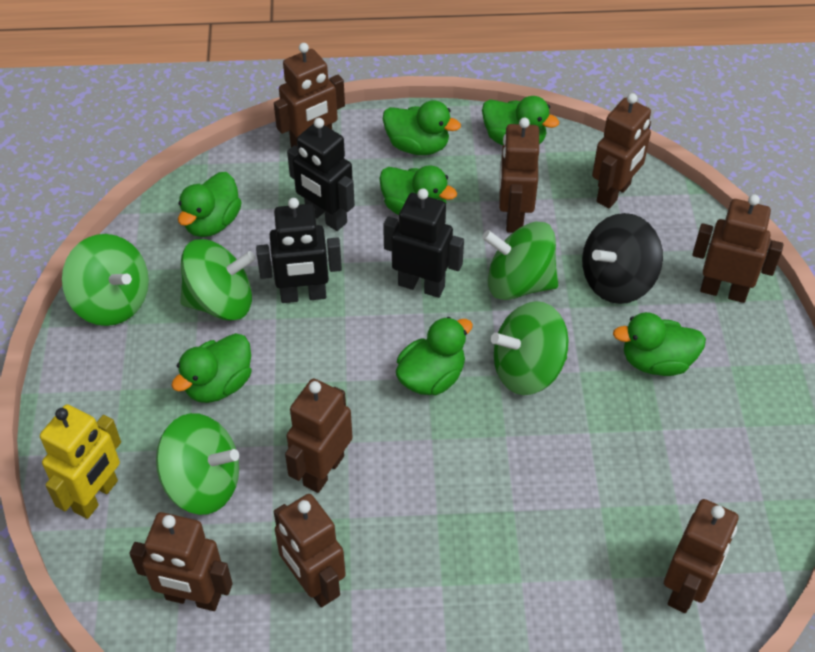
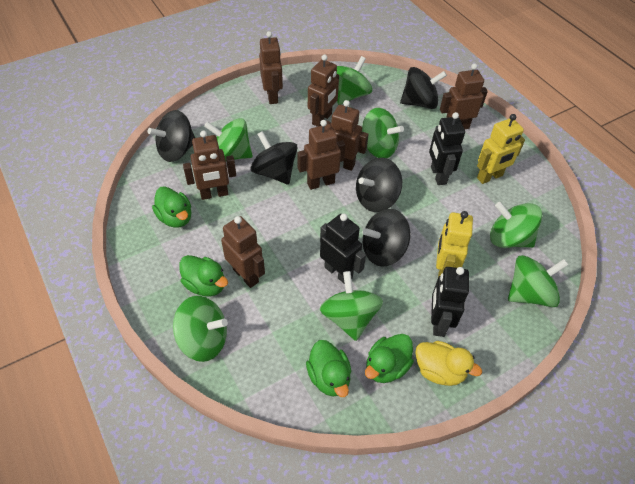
black spinning top: [582,213,663,304] = 1 -> [148,110,195,162] [251,131,298,185] [356,158,402,212] [363,209,410,267] [400,67,447,109] = 5
brown robot: [130,512,233,611] [274,43,345,147] [274,494,346,608] [285,379,353,493] [499,118,539,233] [592,93,651,208] [664,499,739,613] [692,194,784,303] = 8 -> [183,131,236,200] [221,216,265,288] [259,31,283,104] [297,120,346,190] [308,54,339,127] [326,100,369,171] [440,64,488,129] = 7
green duck: [171,333,252,403] [178,172,242,237] [379,165,457,215] [383,100,461,155] [396,317,473,395] [482,96,559,145] [613,312,706,376] = 7 -> [152,187,191,227] [179,255,228,296] [306,340,351,397] [365,334,414,383] = 4
green spinning top: [62,234,149,326] [156,413,239,515] [180,239,256,321] [482,222,558,300] [491,301,568,395] = 5 -> [173,296,228,362] [204,118,253,160] [320,271,383,341] [337,56,372,105] [362,108,404,158] [490,202,542,248] [508,255,569,307] = 7
yellow duck: none = 0 -> [415,341,482,386] = 1
yellow robot: [40,404,121,519] = 1 -> [436,211,473,277] [477,114,525,184] = 2

